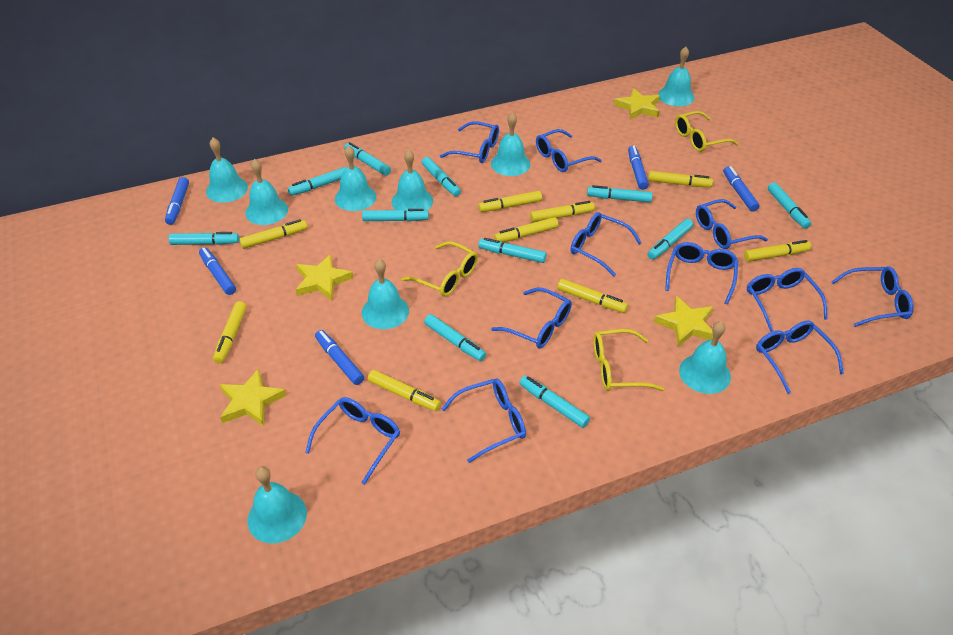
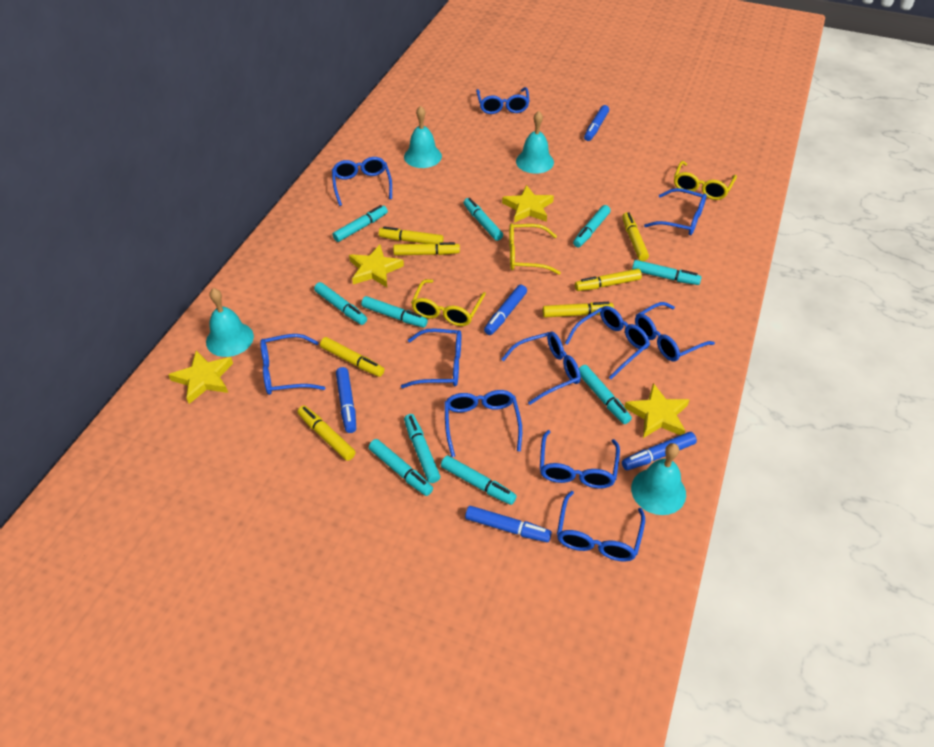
turquoise bell: [206,138,248,202] [246,159,288,225] [248,466,307,543] [335,146,376,211] [361,259,409,329] [391,149,433,210] [491,112,530,176] [658,47,694,106] [679,321,731,394] = 9 -> [206,288,254,357] [404,106,442,168] [516,111,554,174] [631,443,686,515] = 4
turquoise marker: [169,232,239,245] [288,167,346,196] [344,142,391,176] [362,209,429,221] [422,157,461,196] [424,314,486,361] [478,238,547,263] [520,375,590,428] [587,185,653,203] [648,219,693,260] [768,182,811,229] = 11 -> [314,282,367,325] [333,205,388,242] [361,296,428,328] [369,439,433,496] [404,414,440,483] [441,455,517,505] [464,198,503,241] [573,205,611,247] [579,365,632,424] [632,260,702,285] = 10
yellow marker: [213,301,247,364] [239,219,307,249] [368,370,441,411] [478,191,542,212] [494,217,559,242] [530,201,595,222] [557,279,628,313] [648,171,713,187] [744,240,812,262] = 9 -> [298,406,356,461] [320,337,384,377] [379,227,444,244] [393,242,460,255] [542,302,614,317] [575,269,642,291] [622,212,649,261] = 7

